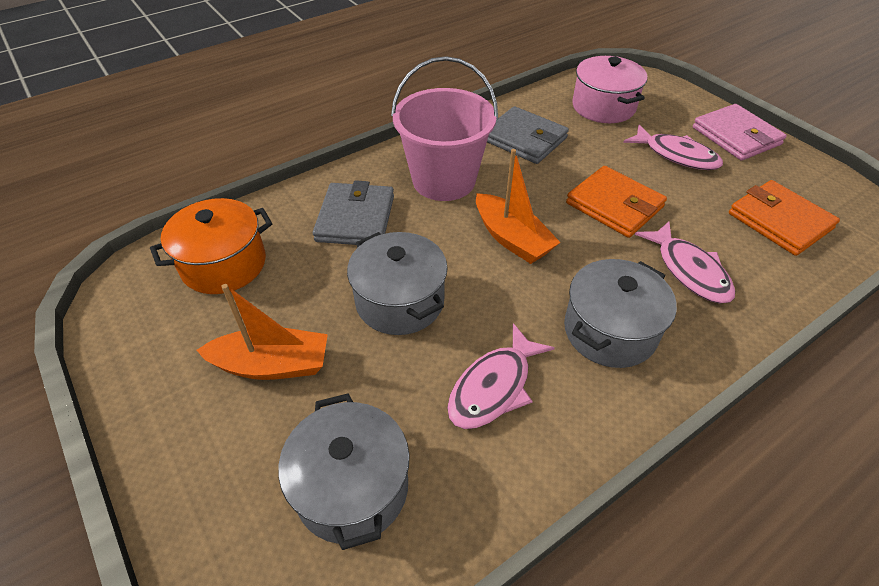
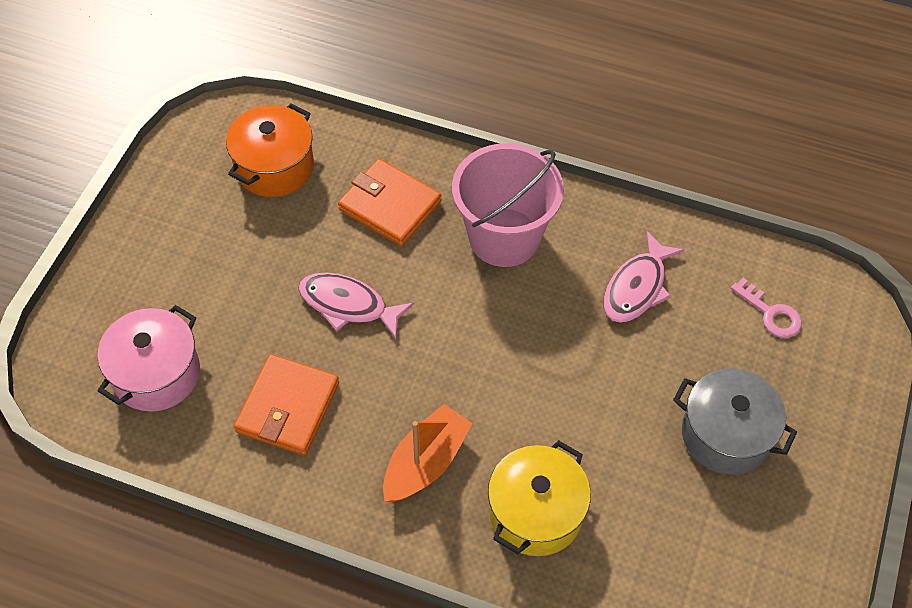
grey pot: [278,393,410,550] [347,232,448,335] [564,259,677,368] = 3 -> [673,368,797,475] = 1
grey wallet: [313,180,394,245] [487,106,569,164] = 2 -> none = 0
orange boat: [196,284,328,380] [476,149,561,264] = 2 -> [383,404,473,502] = 1
pink fish: [447,323,555,429] [623,124,723,170] [635,222,735,304] = 3 -> [298,272,414,339] [603,231,685,323] = 2
pink key: none = 0 -> [731,278,802,338] = 1
pink wallet: [693,104,787,161] = 1 -> none = 0
yellow pot: none = 0 -> [488,440,591,556] = 1

